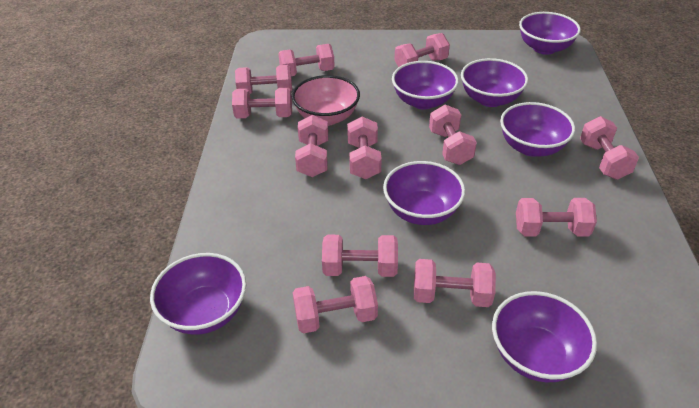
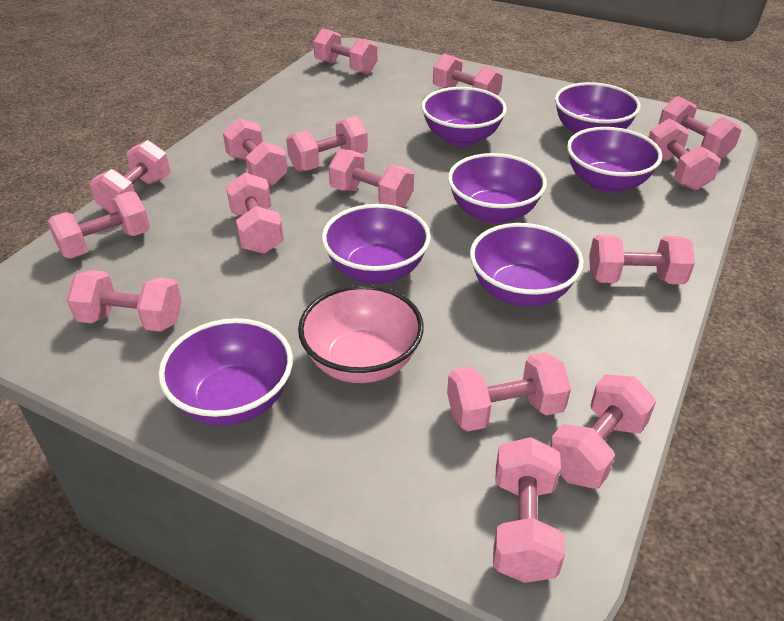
pink dumbbell: [232,88,292,118] [235,65,292,94] [278,44,335,76] [293,276,378,333] [295,115,328,177] [322,235,398,277] [347,117,382,179] [395,33,450,67] [414,259,496,307] [429,105,477,165] [516,198,597,236] [580,116,639,179] = 12 -> [47,191,150,259] [67,270,182,332] [90,140,171,214] [223,118,288,186] [226,173,284,254] [286,116,368,172] [313,28,377,74] [329,149,414,208] [433,53,503,96] [447,352,571,432] [493,437,565,583] [550,374,656,489] [589,235,695,284] [648,118,721,191] [658,96,741,159] = 15

